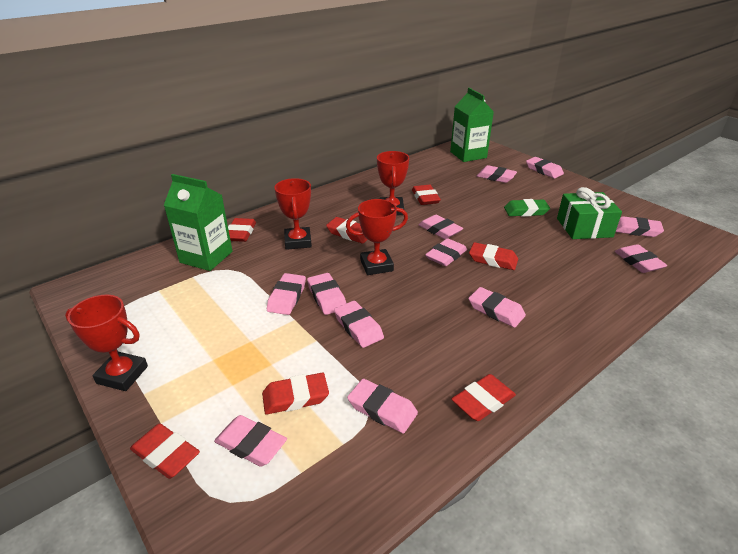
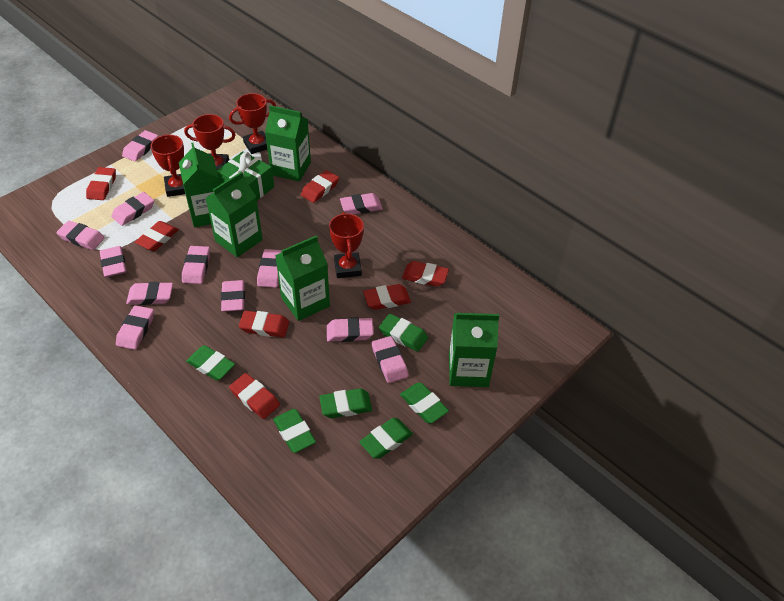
green carton: [164,174,233,271] [450,88,494,162] = 2 -> [179,143,220,227] [206,172,263,257] [265,105,311,181] [275,235,330,321] [449,313,499,387] = 5
green eraser: [504,199,550,217] = 1 -> [186,345,235,381] [273,409,316,453] [319,389,372,418] [359,418,413,459] [379,314,428,352] [400,383,449,423] = 6

